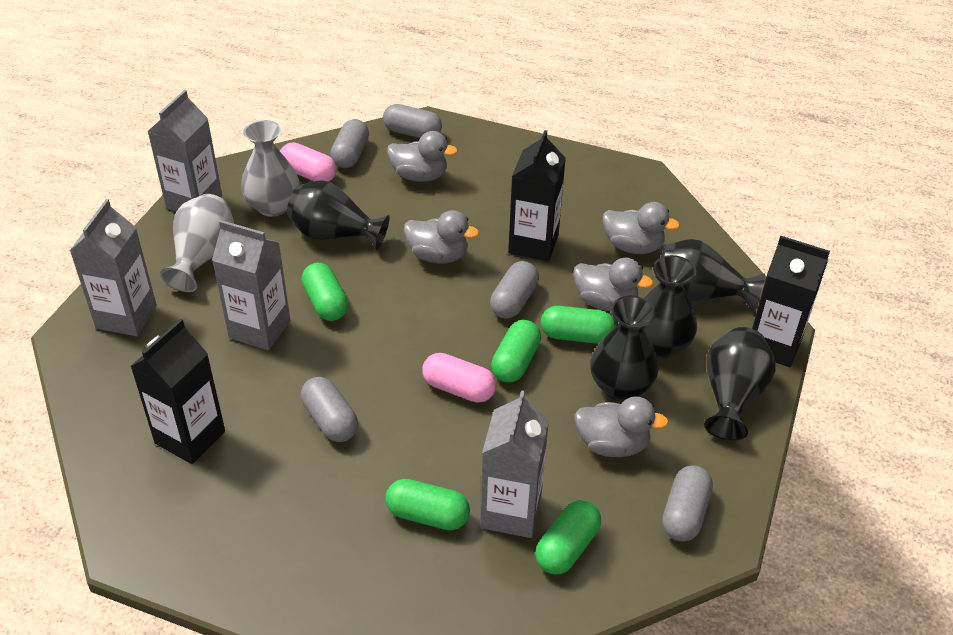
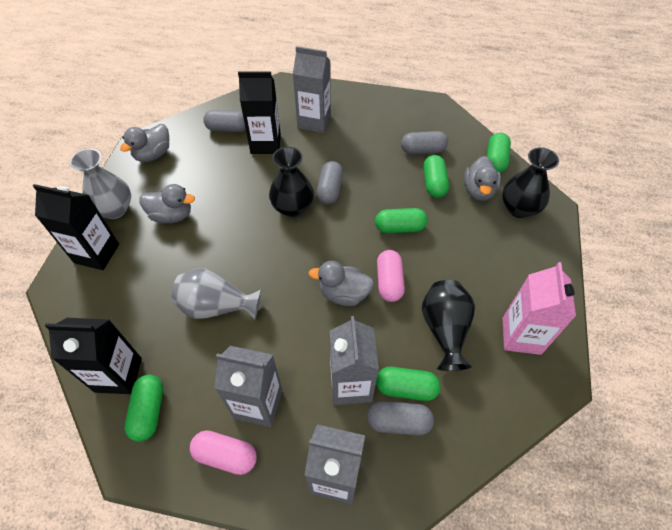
black vase: [287,180,390,250] [590,296,659,401] [643,255,697,359] [655,239,765,310] [704,327,776,441] = 5 -> [269,147,314,217] [422,280,475,371] [502,147,559,218] = 3
grey capsule: [301,377,358,442] [330,119,369,168] [383,104,442,138] [490,261,539,319] [662,466,713,542] = 5 -> [203,110,246,132] [316,161,343,204] [367,401,434,436] [401,131,448,154] = 4
grey duck: [387,131,458,182] [404,210,479,264] [573,258,653,311] [575,397,669,457] [603,202,680,254] = 5 -> [120,124,169,162] [140,184,195,223] [308,261,374,306] [464,156,501,201] = 4
pink carton: none = 0 -> [503,262,576,355] = 1

